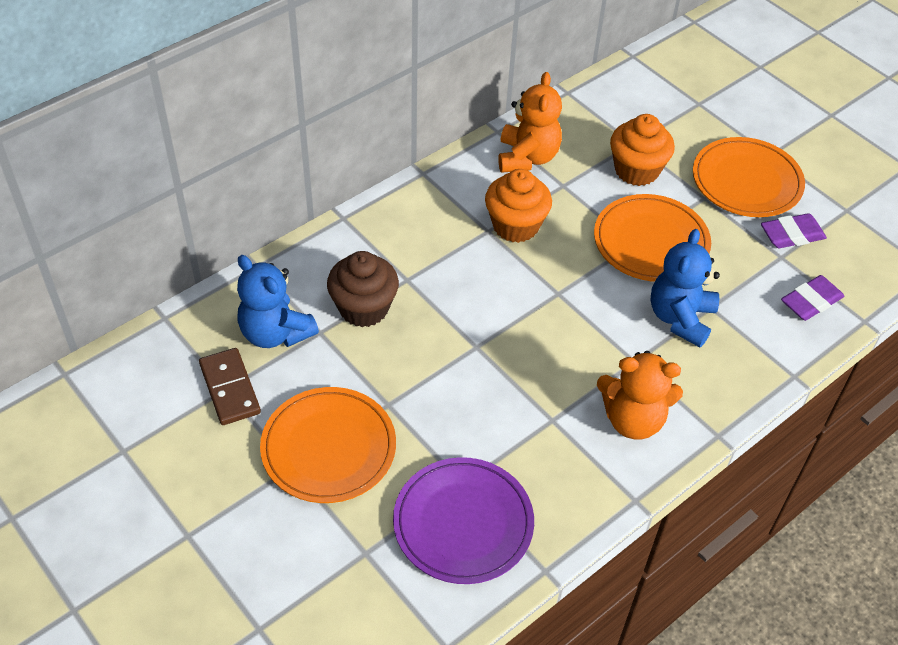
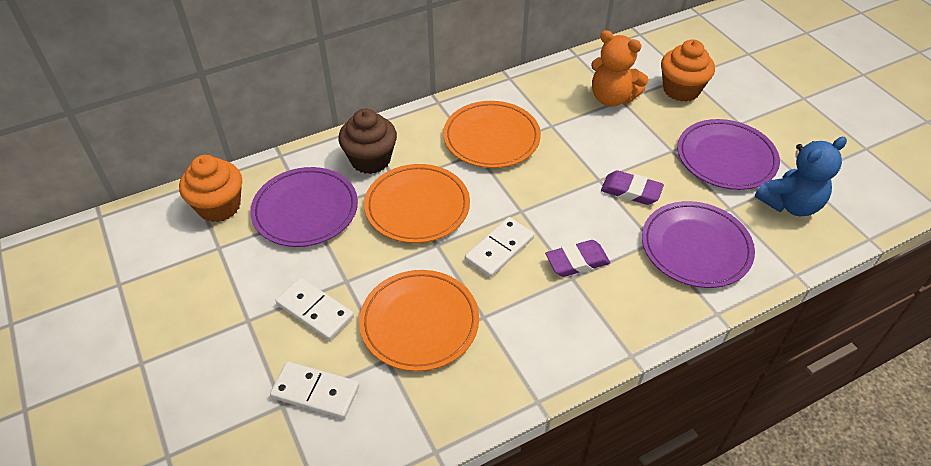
blue teddy bear: [237,255,319,348] [651,229,720,347] = 2 -> [755,137,847,216] = 1
brown domino: [199,348,261,425] = 1 -> none = 0
orange teddy bear: [498,72,562,173] [597,351,683,439] = 2 -> [591,30,648,107] = 1
purple plate: [393,457,534,584] = 1 -> [251,167,358,247] [642,201,755,288] [677,119,780,190] = 3
white domino: none = 0 -> [270,362,359,419] [276,277,354,341] [465,217,534,278] = 3

